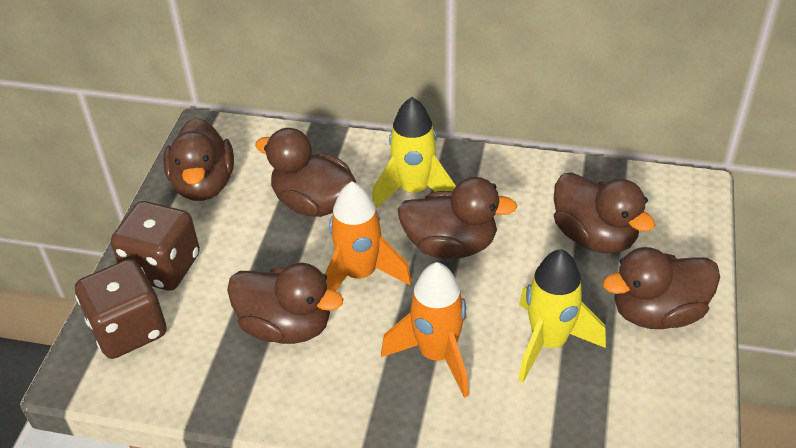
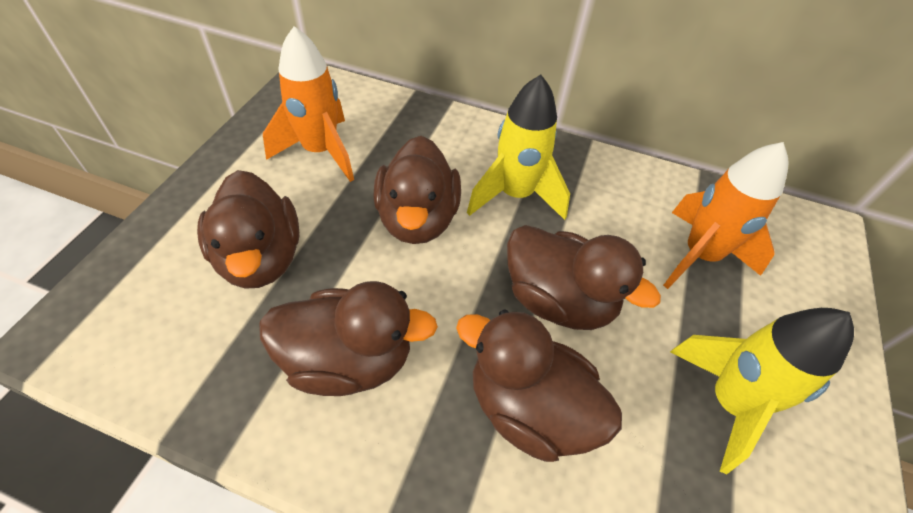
brown dice: [75,259,166,359] [111,201,200,291] = 2 -> none = 0
brown duck: [163,118,234,201] [227,263,343,344] [255,128,357,217] [397,177,517,259] [554,172,655,253] [603,247,720,329] = 6 -> [197,170,300,289] [259,281,438,396] [373,136,461,244] [456,309,622,462] [507,225,661,330] = 5

